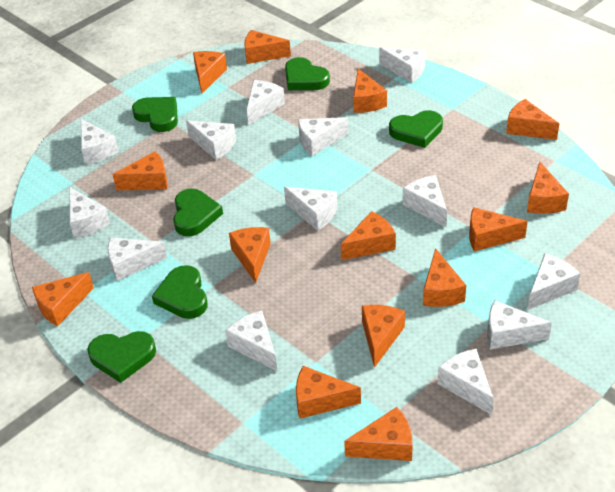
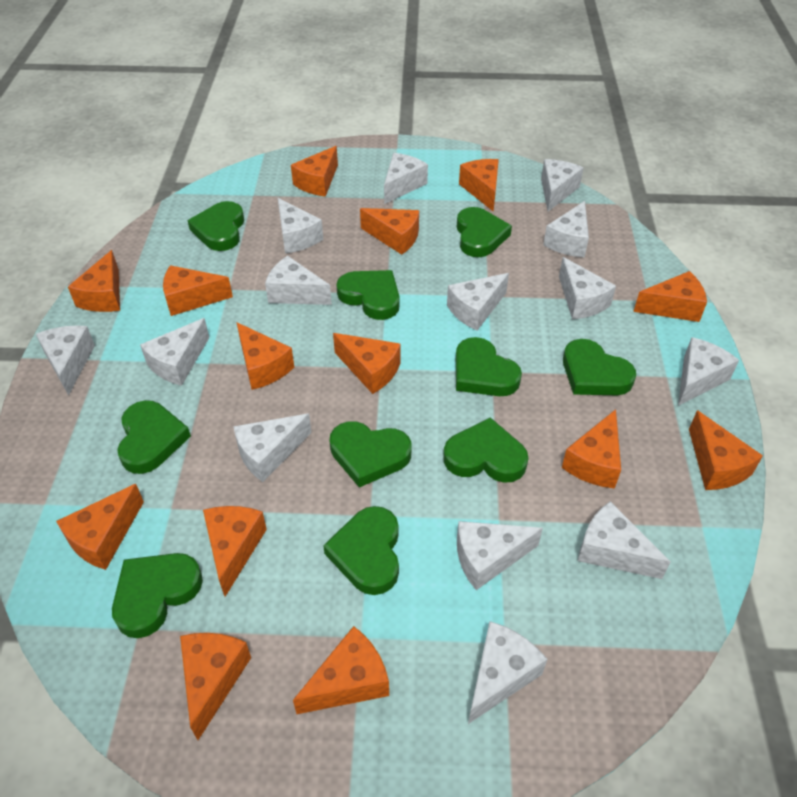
green heart: [87,331,156,383] [132,97,178,132] [152,265,208,319] [173,189,223,236] [285,57,330,90] [389,110,443,148] = 6 -> [112,553,203,638] [117,400,191,474] [188,201,244,251] [323,506,399,595] [330,421,412,487] [336,270,399,320] [443,417,529,483] [456,337,522,396] [457,207,512,257] [563,339,636,395] = 10
white cheese: [69,187,110,238] [81,119,118,165] [108,237,167,281] [186,120,236,160] [225,311,277,371] [247,80,285,125] [284,187,337,231] [298,117,348,156] [379,47,426,83] [403,175,447,227] [437,349,494,415] [487,300,552,350] [528,253,581,310] = 13 -> [36,326,95,396] [140,318,209,386] [233,414,312,482] [265,256,332,305] [278,198,323,254] [384,153,428,204] [447,273,509,331] [457,521,543,590] [468,621,547,724] [541,159,584,211] [543,201,589,257] [559,257,616,319] [578,501,671,579] [678,337,739,406] = 14

